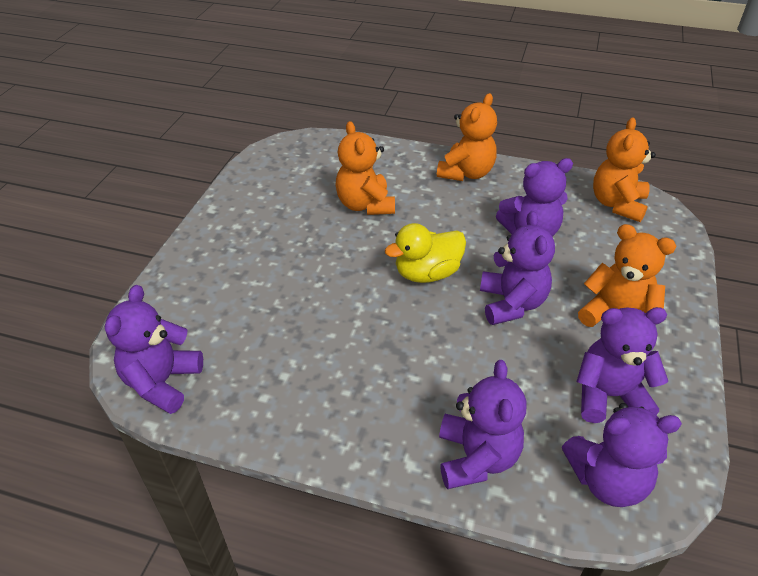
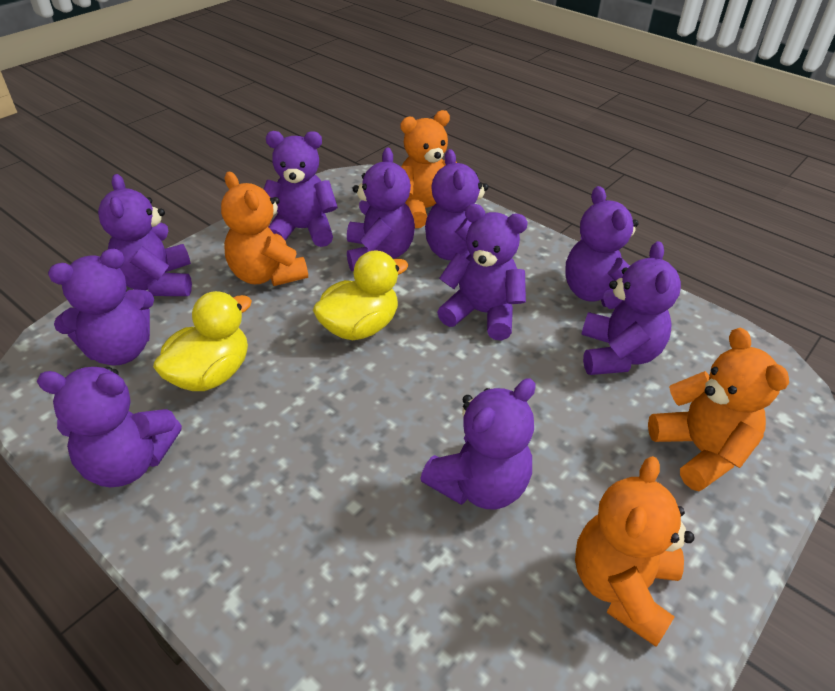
purple teddy bear: [105,285,203,414] [439,360,526,489] [480,211,555,325] [496,158,573,237] [562,403,682,507] [577,307,668,423] = 6 -> [37,367,182,487] [48,249,154,366] [98,174,192,296] [264,131,338,247] [347,148,415,271] [420,378,536,509] [425,149,489,260] [437,204,528,340] [565,186,639,307] [581,241,681,375] = 10
yellow duck: [385,223,466,283] = 1 -> [153,291,252,391] [313,250,409,340] = 2

